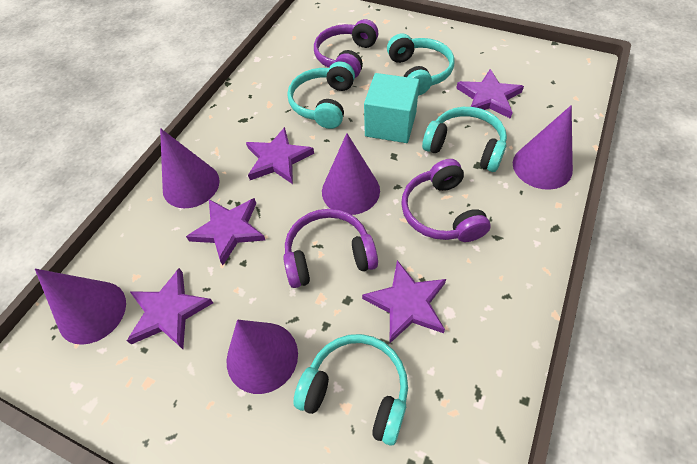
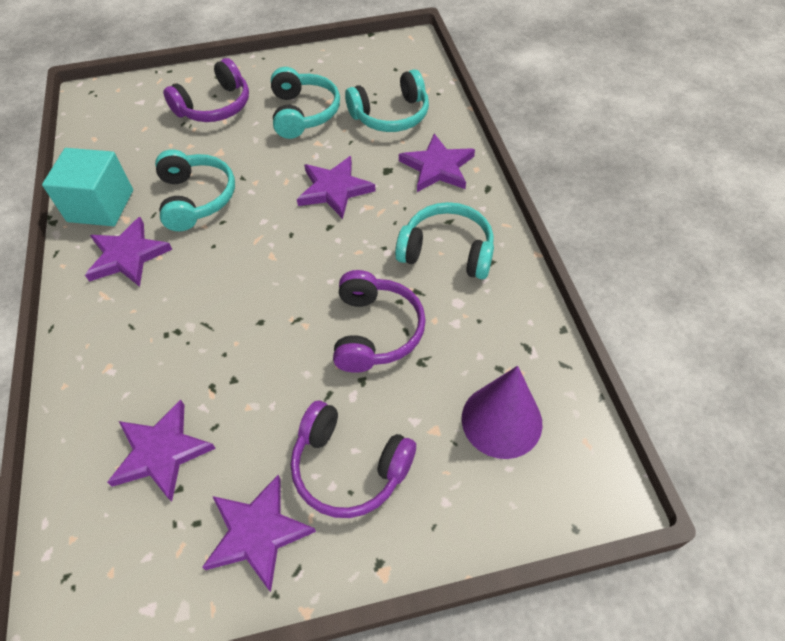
purple cone: [35,269,126,345] [160,128,220,208] [226,320,298,394] [322,133,380,215] [513,105,573,190] = 5 -> [462,366,543,459] = 1

